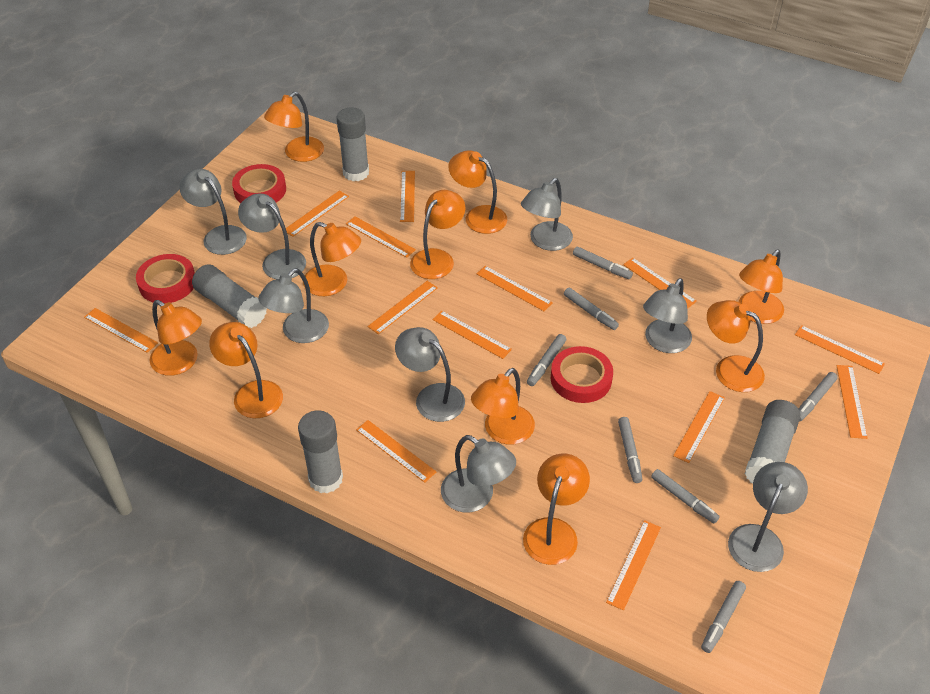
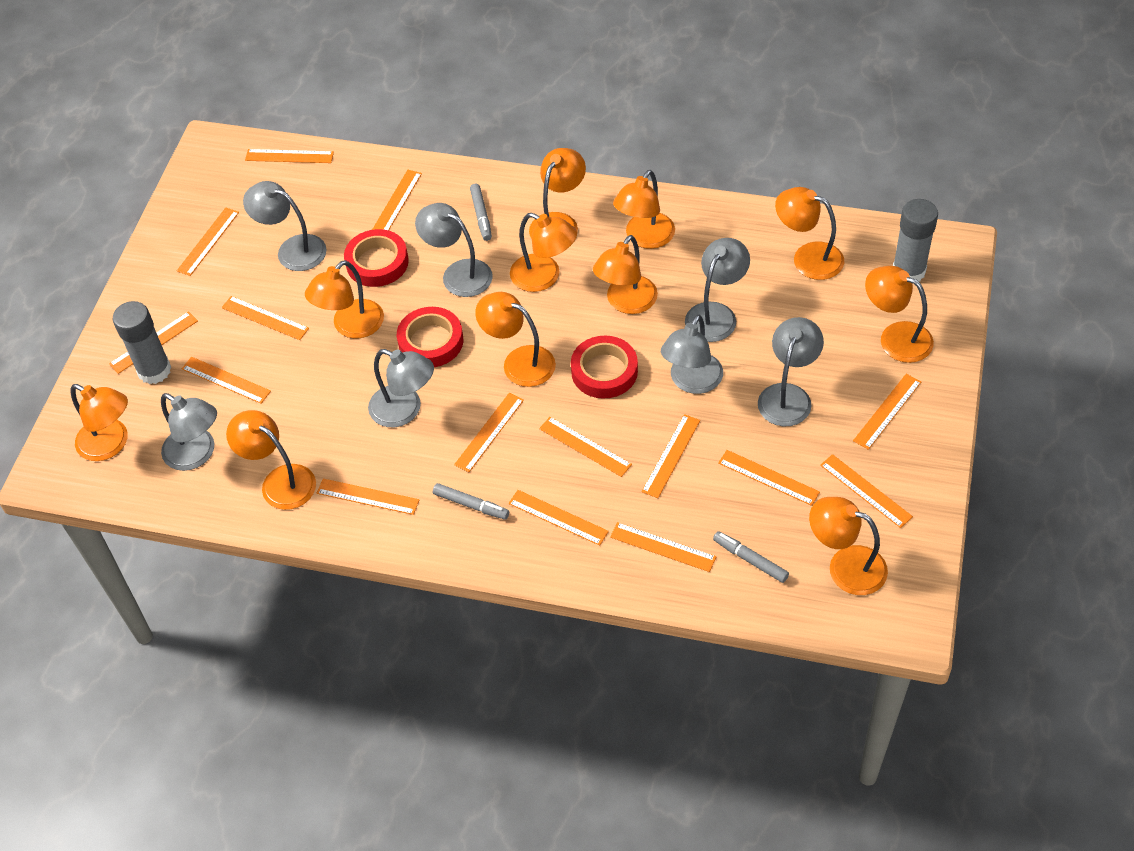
grey glue stick: [192,264,267,328] [298,410,343,493] [337,107,369,181] [745,400,801,483] = 4 -> [113,301,171,384] [893,199,938,282] = 2
grey lamp: [179,169,247,255] [238,193,306,279] [258,268,329,343] [395,327,465,422] [441,435,516,512] [521,178,573,251] [643,278,692,353] [728,462,808,572] = 8 -> [161,393,217,471] [243,181,327,271] [368,349,434,427] [415,203,493,297] [661,315,723,394] [685,238,750,342] [758,317,824,426] = 7
grey marker: [527,334,566,386] [564,288,619,330] [573,246,633,279] [618,417,643,483] [651,469,720,523] [701,581,746,653] [799,372,838,422] = 7 -> [433,483,509,520] [470,184,492,241] [713,531,789,583] = 3
orange lamp: [150,300,202,376] [209,322,283,418] [264,92,324,162] [303,222,361,296] [410,190,465,279] [448,150,507,234] [471,368,535,445] [523,453,590,565] [707,300,765,392] [739,249,784,324] = 10 -> [71,384,128,461] [226,410,316,510] [305,260,384,339] [475,292,556,387] [510,213,577,292] [529,148,586,239] [593,235,658,314] [613,170,675,249] [775,187,844,280] [809,497,888,595] [865,266,934,363] = 11
orange ruler: [84,308,158,353] [286,190,349,237] [346,217,416,258] [356,420,436,483] [368,281,438,334] [400,171,415,222] [432,311,512,359] [476,266,553,311] [606,520,661,610] [623,258,697,309] [673,391,725,463] [795,325,885,374] [836,365,868,439] = 13 -> [109,311,198,374] [177,208,239,276] [182,357,271,404] [222,296,309,340] [245,149,334,163] [317,479,419,515] [372,170,422,230] [454,393,524,472] [509,490,609,546] [539,417,632,477] [610,522,716,572] [642,414,700,498] [718,450,820,506] [820,454,913,528] [853,374,921,450] = 15

